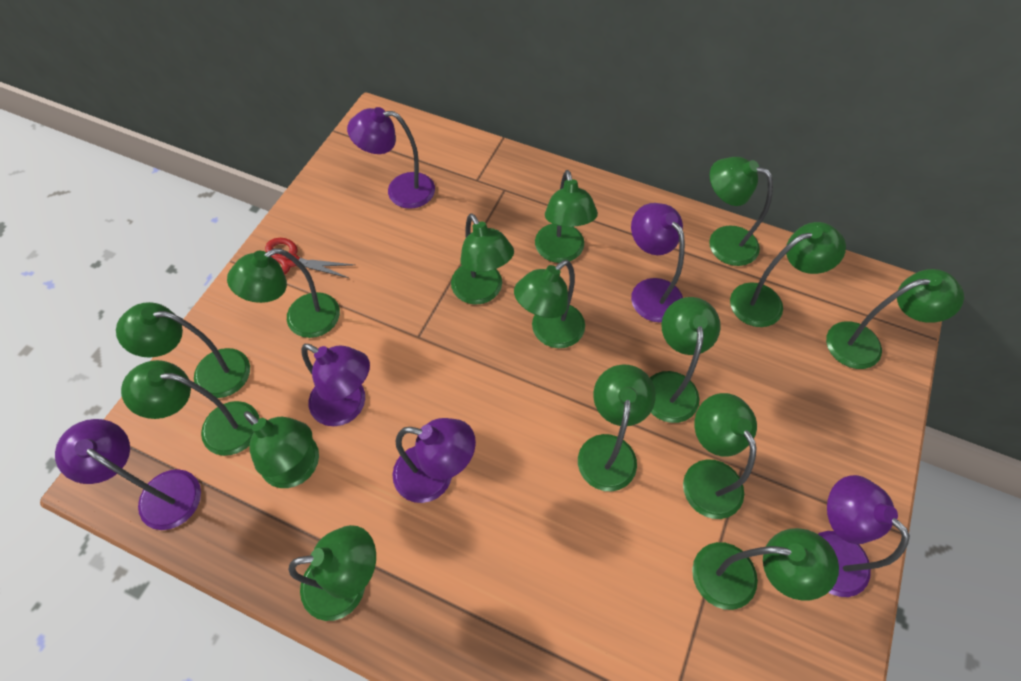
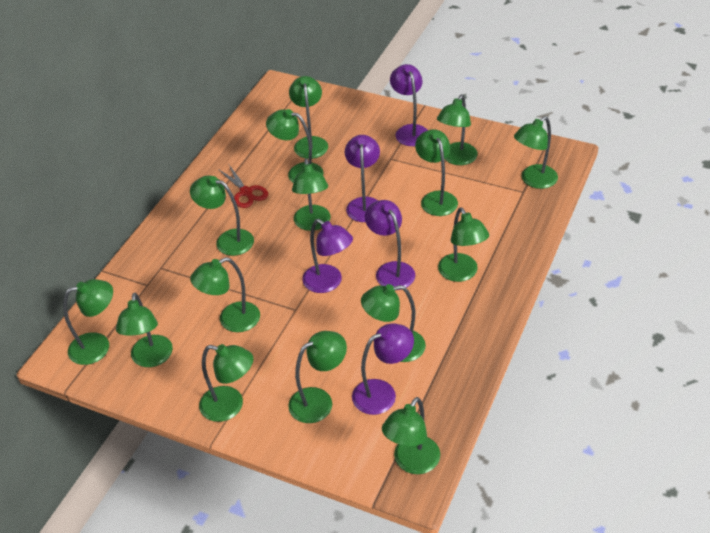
purple lamp: [55,419,201,530] [301,344,370,426] [347,107,435,209] [393,418,476,503] [631,203,685,322] [818,475,910,597] = 6 -> [302,219,353,293] [345,135,380,222] [352,323,414,415] [365,200,415,290] [390,64,428,146] = 5

